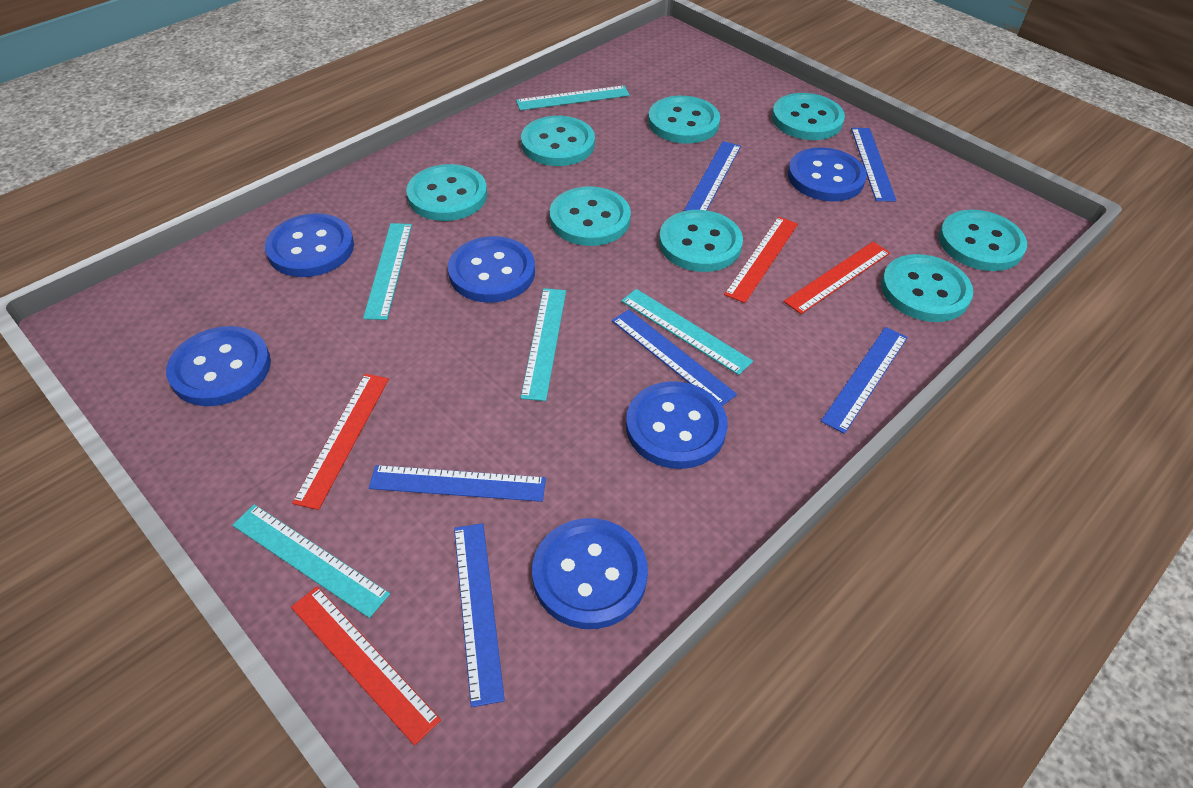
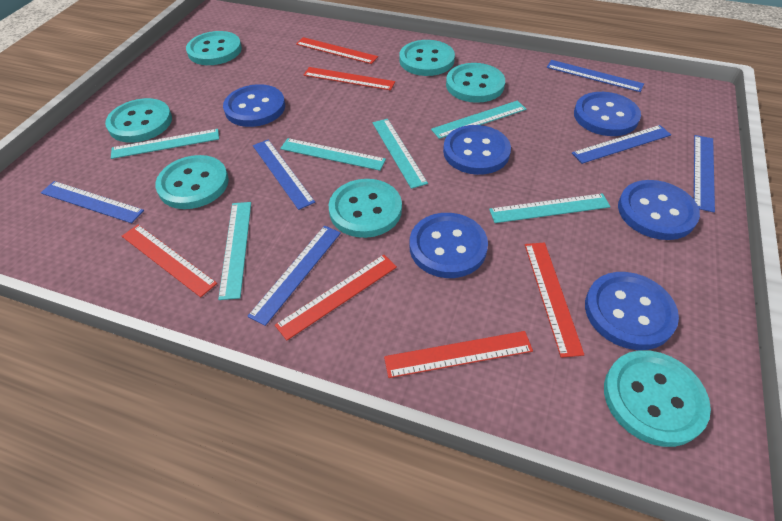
red ruler: [291,587,441,746] [292,374,389,510] [724,217,798,303] [784,242,890,314] = 4 -> [122,225,217,297] [275,254,397,340] [296,37,378,64] [304,67,395,90] [384,331,533,378] [525,242,584,358] = 6
turquoise button: [406,164,487,221] [521,116,595,166] [550,186,631,246] [648,96,720,143] [659,210,743,272] [772,93,845,140] [881,254,973,322] [939,210,1027,271] = 8 -> [105,98,172,143] [155,155,229,209] [186,31,242,65] [329,179,402,238] [399,40,455,76] [446,63,505,103] [604,350,711,447] = 7
turquoise ruler: [232,504,390,618] [363,223,412,320] [516,85,630,110] [521,288,566,401] [621,289,753,375] = 5 -> [111,129,219,159] [218,202,251,300] [280,138,386,171] [373,119,428,189] [431,101,527,139] [489,193,611,223] = 6

